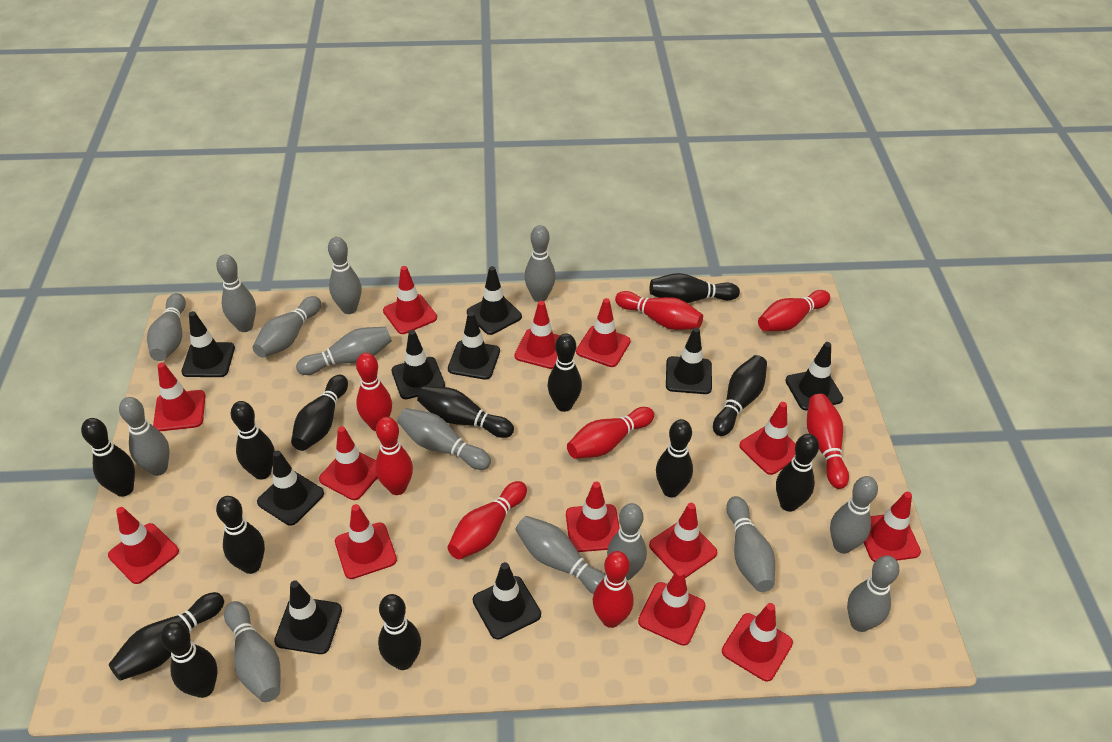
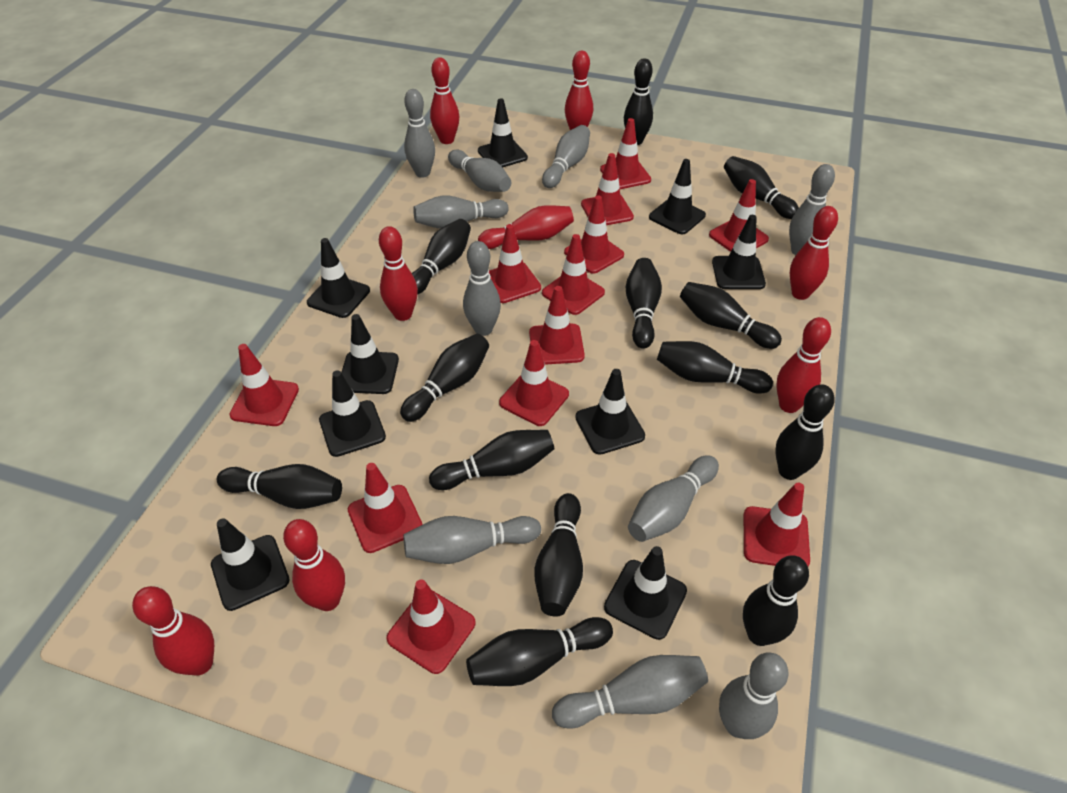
grey bowling pin: [119,397,170,476] [147,293,186,361] [216,254,256,332] [224,601,281,702] [253,296,321,358] [296,327,392,375] [328,237,362,314] [398,408,491,470] [516,516,606,594] [524,225,556,302] [607,503,647,580] [726,496,775,592] [830,476,878,554] [847,556,899,632] = 14 -> [403,516,541,564] [404,89,435,178] [413,195,509,228] [448,150,511,192] [463,241,501,336] [542,125,590,188] [552,655,708,729] [628,455,719,542] [719,652,788,739] [789,164,835,255] = 10
red traffic cone: [108,507,179,584] [153,362,206,431] [319,426,378,500] [335,504,397,579] [383,266,437,334] [515,301,560,369] [566,482,619,552] [576,298,631,367] [638,569,706,646] [649,503,717,578] [722,603,793,681] [739,402,796,475] [863,492,921,562] = 13 -> [229,344,299,426] [348,463,422,553] [387,579,475,674] [489,224,541,303] [499,340,569,426] [529,286,585,365] [542,234,605,315] [564,195,624,274] [581,153,634,225] [600,118,651,189] [709,179,769,252] [744,483,810,566] = 12

